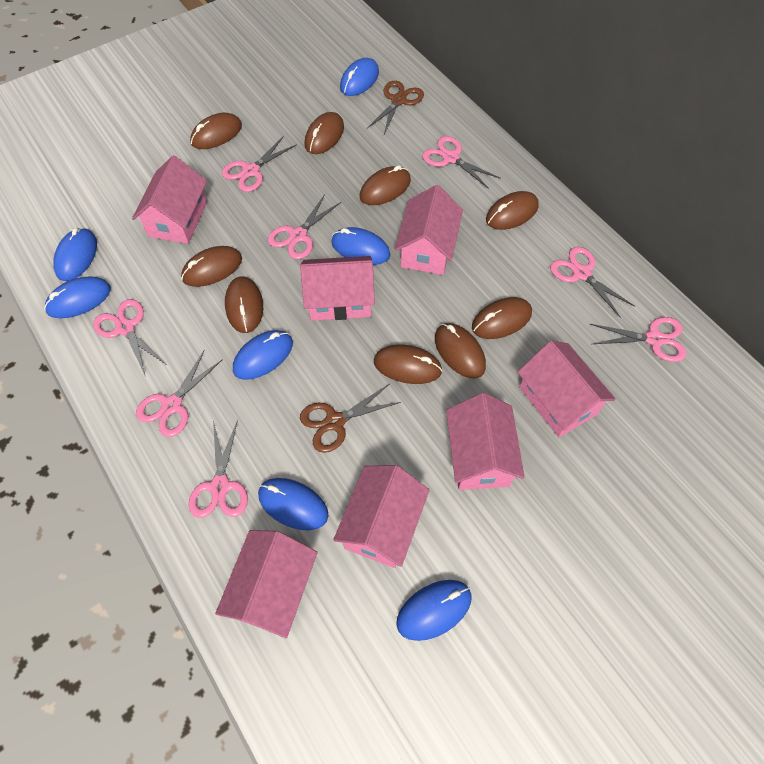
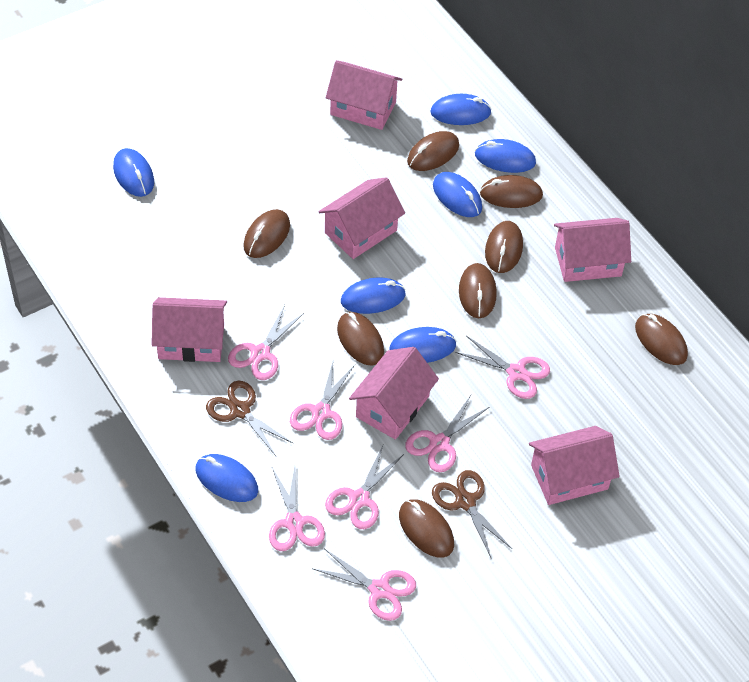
brown mouse: [181,246,242,287] [190,113,242,149] [225,276,263,333] [305,112,344,154] [360,165,411,205] [374,345,442,384] [435,323,486,379] [472,297,532,339] [486,191,539,230] = 9 -> [243,209,290,258] [337,312,384,366] [399,499,454,558] [407,131,459,171] [459,263,497,318] [480,175,543,208] [485,221,523,273] [635,314,688,365] = 8
pink house: [132,156,207,244] [215,530,317,638] [300,256,375,321] [333,465,429,568] [395,185,463,275] [446,393,525,490] [518,341,616,437] = 7 -> [151,297,227,362] [318,177,405,259] [326,60,402,130] [349,347,439,440] [529,426,620,505] [554,218,631,282] = 6
pink scissors: [93,299,165,375] [136,351,223,437] [189,420,248,518] [222,136,297,192] [268,194,341,259] [422,136,501,189] [550,247,635,317] [590,317,686,362] = 8 -> [228,305,304,380] [269,466,325,551] [290,358,355,440] [312,549,416,621] [325,446,404,529] [405,395,489,472] [455,336,550,399] = 7

